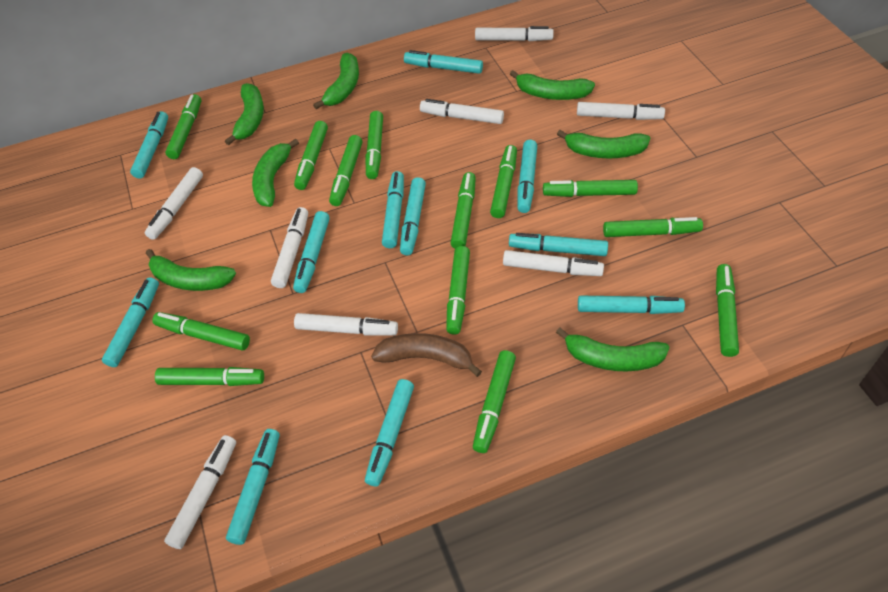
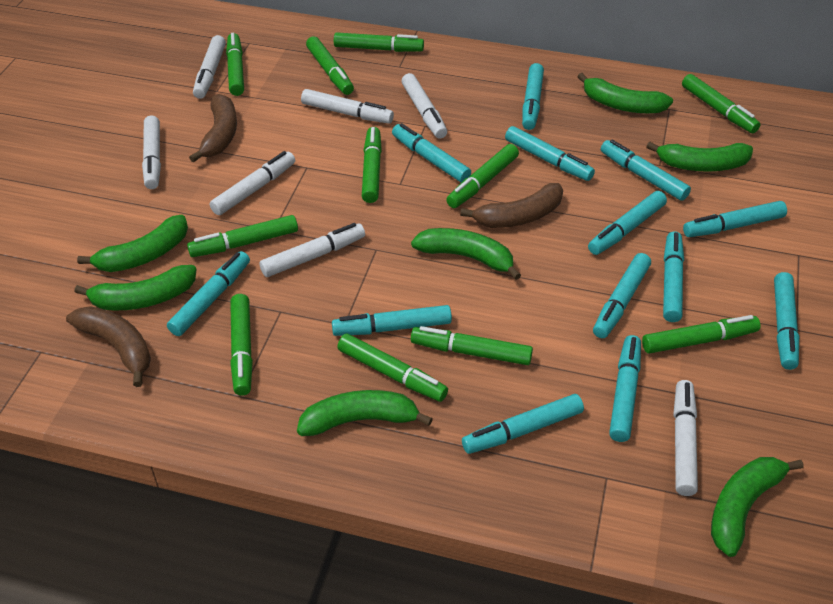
brown banana: [371,333,482,377] = 1 -> [66,306,151,387] [189,94,237,163] [460,183,563,228] = 3
green marker: [152,312,250,350] [155,367,264,386] [165,94,201,159] [294,121,328,190] [329,135,362,206] [365,111,383,179] [446,246,470,335] [451,172,476,249] [473,350,516,453] [490,145,517,218] [543,180,638,197] [603,217,703,237] [716,264,739,357] = 13 -> [187,215,298,257] [226,33,244,96] [230,294,253,396] [306,36,354,95] [334,32,424,52] [337,333,448,402] [362,127,382,203] [411,326,533,365] [446,144,519,208] [642,315,761,354] [682,74,761,133] = 11
turquoise marker: [102,277,159,367] [130,111,168,179] [226,429,280,545] [293,211,330,293] [365,379,414,486] [382,171,404,248] [400,177,426,255] [404,50,483,74] [509,233,608,256] [517,140,537,213] [578,296,685,314] = 11 -> [167,251,250,336] [332,305,452,336] [392,123,471,182] [462,394,584,454] [505,126,595,181] [522,63,544,130] [588,191,667,255] [593,253,651,338] [601,140,691,201] [609,335,641,442] [663,231,684,322] [683,201,787,237] [774,272,799,370] = 13
white marker: [145,167,203,240] [164,435,236,549] [271,207,308,288] [294,313,398,336] [420,99,504,124] [475,26,554,41] [503,250,604,276] [577,102,665,120] = 8 -> [142,116,161,189] [193,35,226,99] [210,151,295,215] [259,223,365,277] [301,89,394,124] [401,73,447,139] [674,380,698,496] = 7

